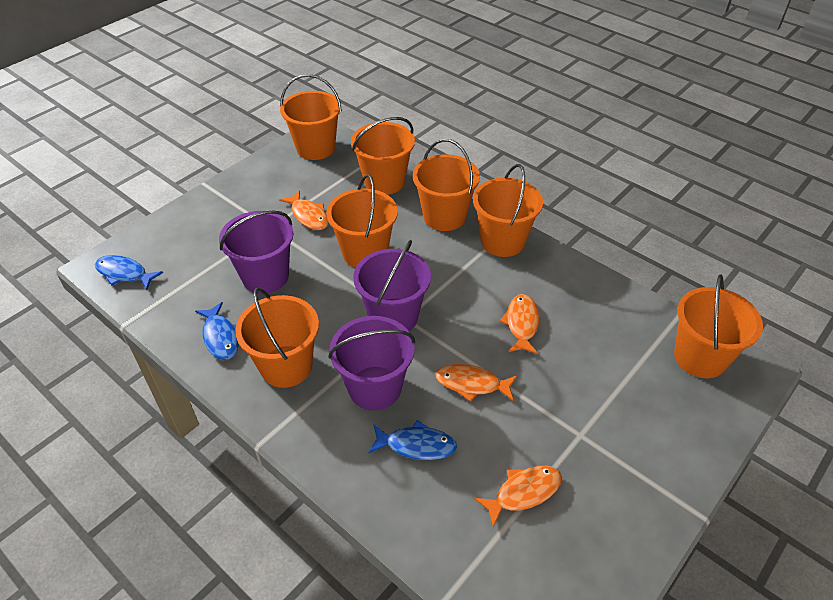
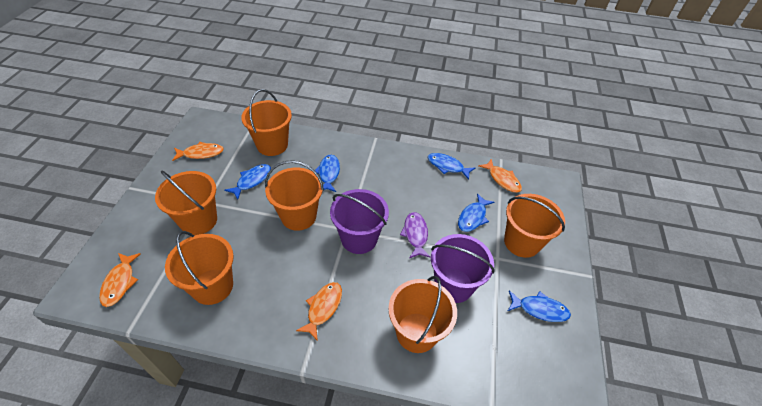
blue fish: [95,255,163,290] [195,302,239,360] [368,420,457,460] = 3 -> [224,164,271,200] [315,155,340,192] [428,153,475,180] [458,193,494,232] [508,291,571,322] = 5
orange bucket: [235,288,319,388] [280,74,342,160] [327,174,398,268] [351,117,415,195] [413,139,480,231] [473,164,543,257] [674,274,763,378] = 7 -> [155,171,217,235] [165,231,234,305] [241,89,292,156] [265,160,324,231] [388,276,457,353] [504,194,565,258] = 6
purple bucket: [219,211,294,294] [328,316,415,410] [353,240,431,331] = 3 -> [330,189,389,254] [431,234,495,303] = 2
purple fish: none = 0 -> [400,212,431,258] = 1

